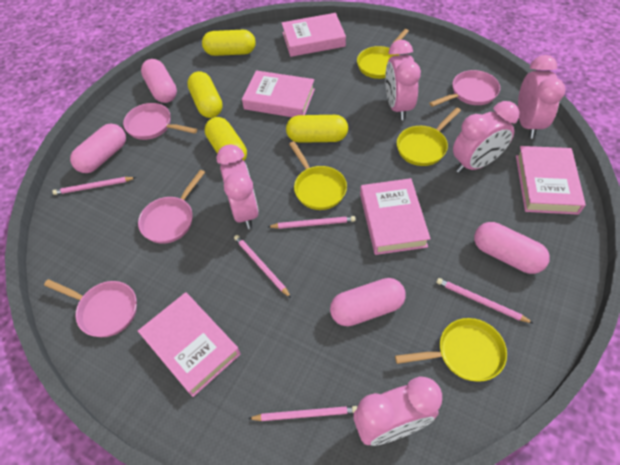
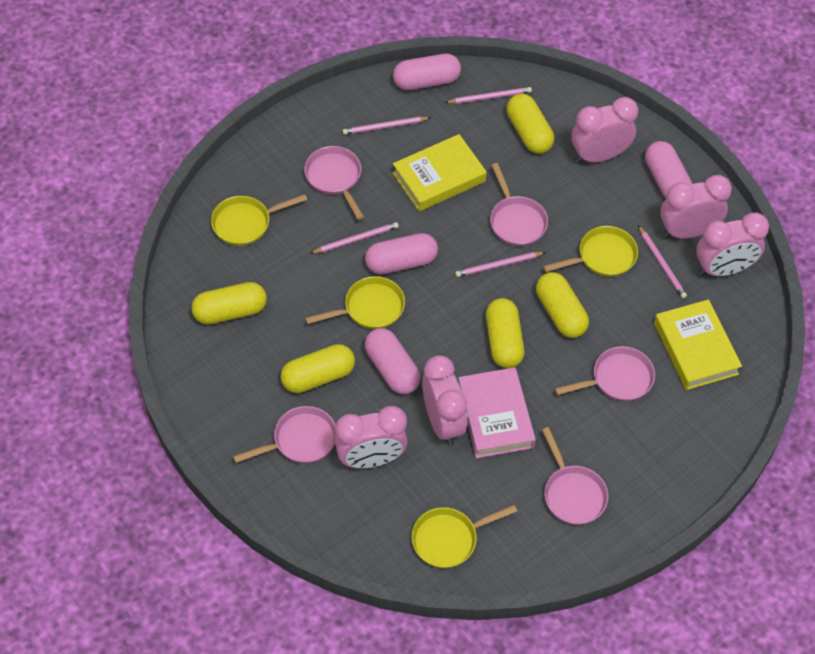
pink book: [138,292,241,397] [242,70,315,117] [282,13,346,57] [360,178,431,255] [516,146,586,215] = 5 -> [458,367,536,458] = 1
pink pan: [44,279,137,337] [123,103,197,140] [138,170,205,244] [429,70,500,107] = 4 -> [233,406,335,463] [304,146,364,220] [490,163,548,246] [542,427,608,525] [555,346,655,401] = 5
yellow book: none = 0 -> [393,134,487,211] [654,299,742,390] = 2
yellow capsule: [187,71,223,118] [202,30,256,56] [205,117,247,161] [286,115,348,143] = 4 -> [191,282,267,325] [281,344,355,393] [486,298,525,368] [507,94,554,154] [536,272,589,338] = 5

